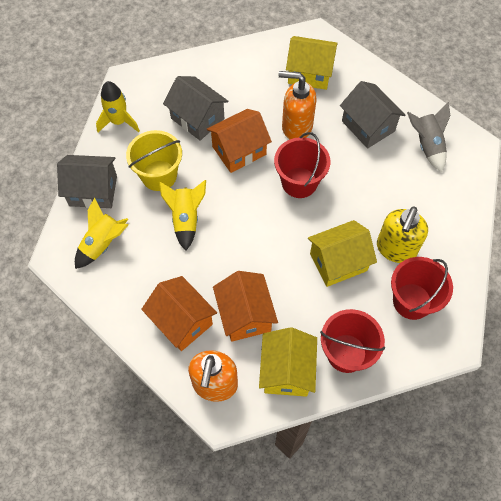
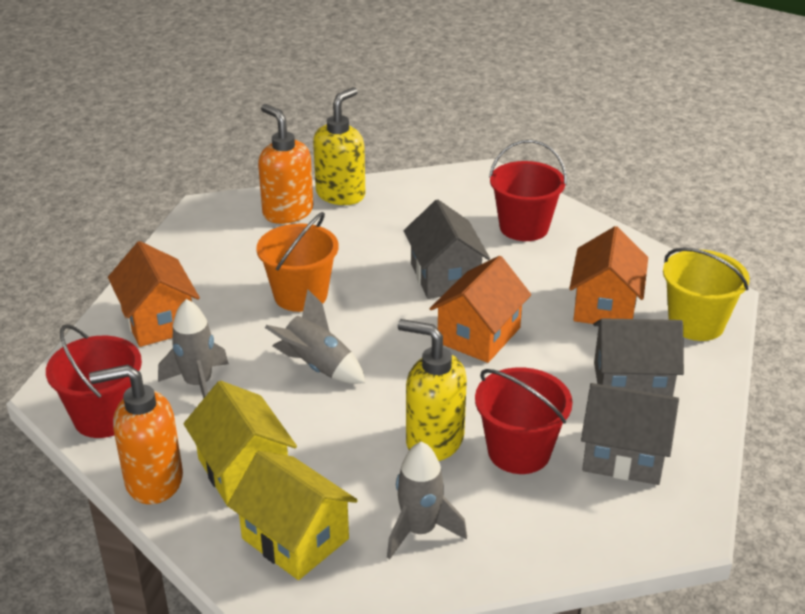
grey rocket: [407,102,451,172] = 1 -> [158,299,229,398] [265,289,365,384] [387,441,467,559] = 3
orange bucket: none = 0 -> [256,212,339,312] = 1
yellow house: [259,327,317,397] [286,36,338,90] [308,220,377,287] = 3 -> [184,381,297,505] [227,451,358,580] = 2
yellow rocket: [75,198,129,269] [96,81,140,132] [159,180,206,251] = 3 -> none = 0
yellow soap dispenser: [377,207,428,263] = 1 -> [313,87,365,205] [398,319,467,461] = 2

